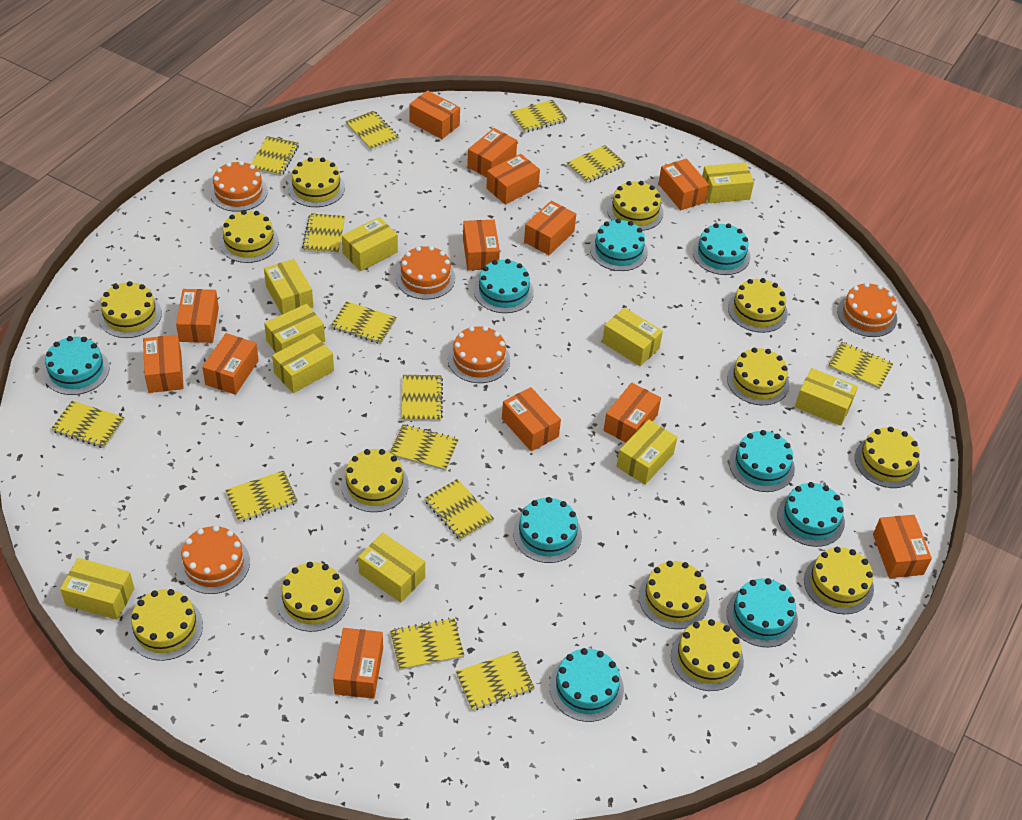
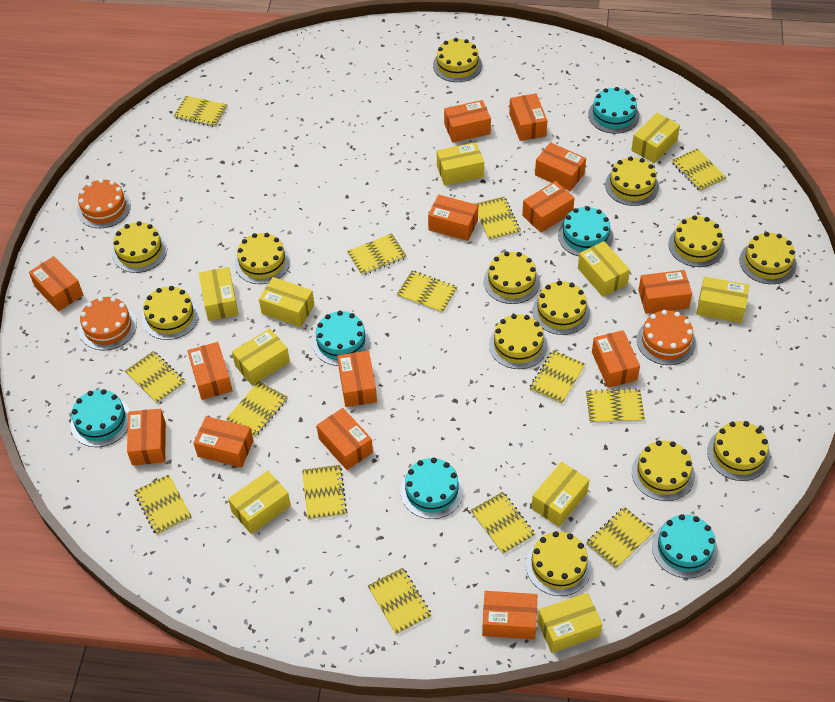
orange box: [143,335,184,393] [176,289,219,343] [202,333,259,395] [333,628,383,699] [409,90,460,139] [463,220,500,270] [467,128,517,177] [486,154,540,205] [502,387,561,451] [524,201,576,255] [604,382,661,442] [658,158,709,210] [873,515,932,578] = 13 -> [29,256,83,311] [127,409,166,465] [187,342,232,400] [193,416,253,468] [317,408,373,470] [337,351,377,407] [428,195,478,241] [444,100,491,143] [482,591,537,639] [509,93,548,141] [522,181,575,232] [535,142,586,191] [592,330,640,388] [638,270,692,314] = 14
orange cake: [178,525,250,594] [210,161,268,212] [396,246,455,300] [448,326,510,383] [837,282,897,337] = 5 -> [77,179,131,228] [79,297,137,350] [637,310,696,365] = 3
turquoise cake: [43,336,109,395] [474,259,534,313] [513,497,582,563] [550,648,624,722] [590,219,648,271] [693,223,750,275] [726,578,798,647] [729,430,795,492] [777,482,845,547] = 9 -> [71,389,130,447] [312,311,370,366] [401,458,463,519] [558,206,613,256] [588,87,640,134] [652,514,718,578] = 6

